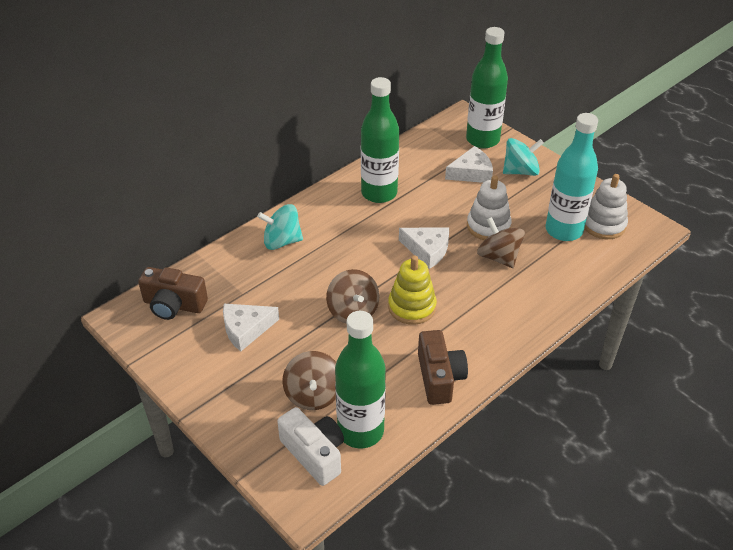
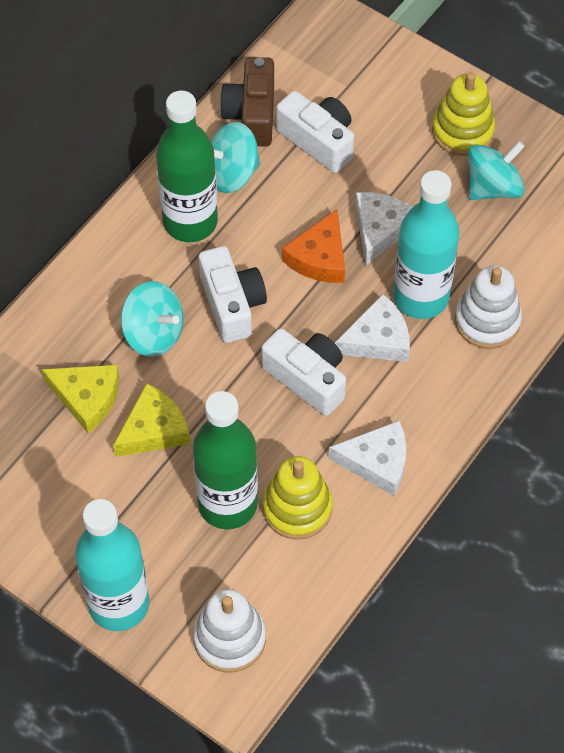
brown camera: [138,267,208,320] [418,330,468,405] = 2 -> [220,57,274,146] = 1
brown spinning top: [282,351,336,410] [326,269,380,324] [477,217,525,268] = 3 -> none = 0
green bottle: [335,311,386,449] [361,77,399,203] [466,27,508,149] = 3 -> [156,90,218,242] [193,391,258,529] = 2
orange cheese: none = 0 -> [282,209,345,283] = 1
turquoise bottle: [546,113,598,241] = 1 -> [75,499,149,631] [393,170,460,319] = 2
turquoise spinning top: [257,204,303,250] [503,138,544,176] = 2 -> [121,281,183,357] [211,122,261,193] [468,141,525,200] = 3
white camera: [277,407,344,486] = 1 -> [199,246,267,343] [261,328,346,416] [276,91,354,173] = 3
yellow cheese: none = 0 -> [42,365,119,433] [113,383,190,457] = 2
yellow stacking toy: [388,255,437,325] = 1 -> [263,456,333,540] [432,72,495,156] = 2

